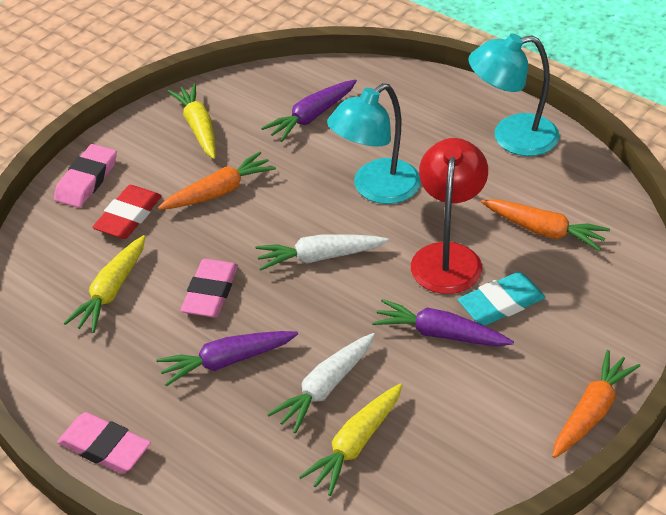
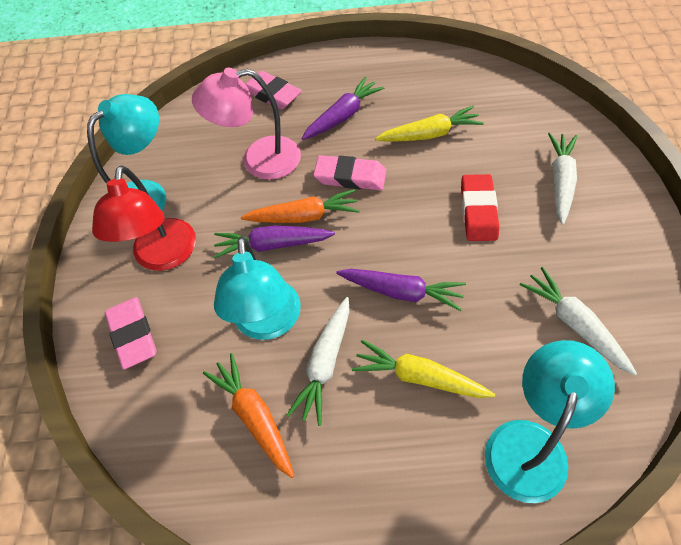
orange carrot: [158,152,276,210] [481,199,610,251] [552,350,640,458] = 3 -> [203,353,294,478] [241,189,360,223] = 2
pink lamp: none = 0 -> [192,68,301,180] = 1
turquoise eraser: [458,272,546,326] = 1 -> none = 0
turquoise lamp: [327,83,421,204] [468,33,560,156] = 2 -> [87,94,166,211] [214,236,300,340] [485,340,615,503] = 3
white carrot: [255,234,389,270] [267,333,375,433] = 2 -> [287,297,350,426] [520,267,637,376] [548,133,577,225] = 3
yellow carrot: [64,235,146,333] [168,83,216,159] [299,383,402,496] = 3 -> [352,340,495,398] [375,106,484,142] = 2

